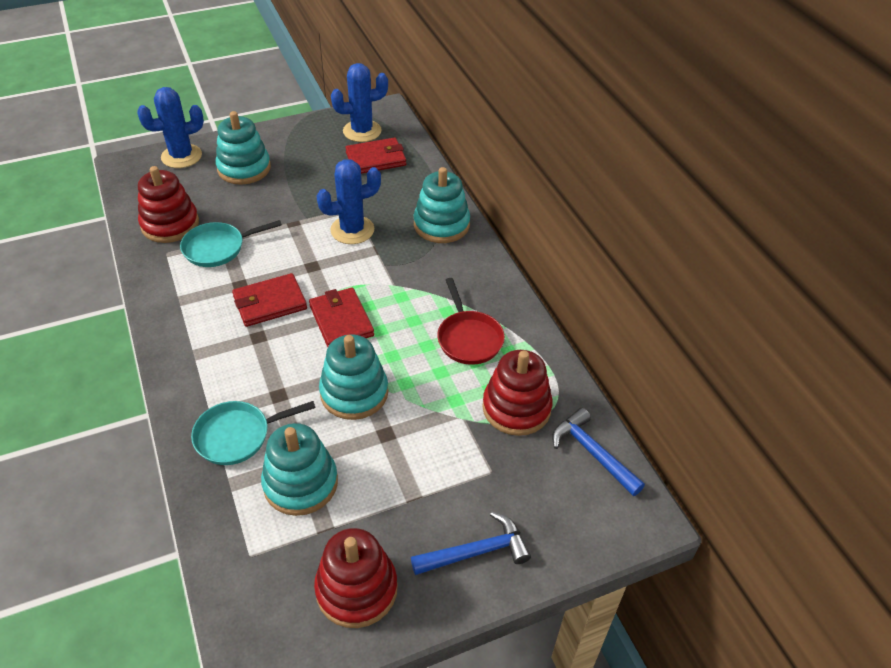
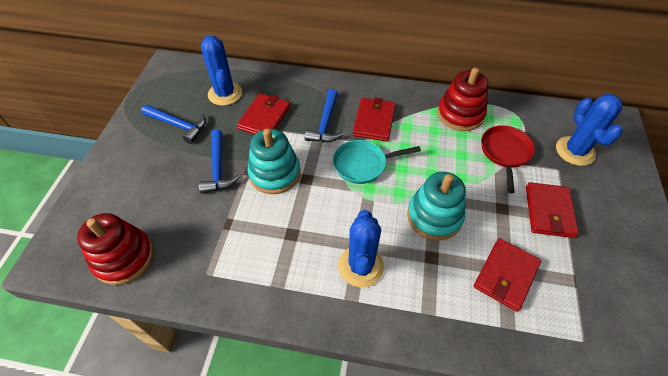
blue hammer: [411,512,531,575] [552,408,645,496] = 2 -> [141,105,206,144] [199,129,240,194] [305,89,343,142] = 3
red stacking toy: [138,166,199,243] [314,528,398,628] [482,350,553,436] = 3 -> [77,213,154,285] [437,68,489,131] = 2
red wallet: [232,273,307,327] [309,287,374,347] [345,137,406,174] = 3 -> [237,93,290,134] [353,98,396,142] [474,238,541,312] [526,182,579,238] = 4
turquoise pan: [180,220,282,267] [191,401,316,465] = 2 -> [333,140,421,184] = 1
turquoise stacking toy: [216,111,271,185] [261,423,338,516] [319,335,388,420] [414,167,470,243] = 4 -> [247,129,301,194] [407,172,466,240] = 2

